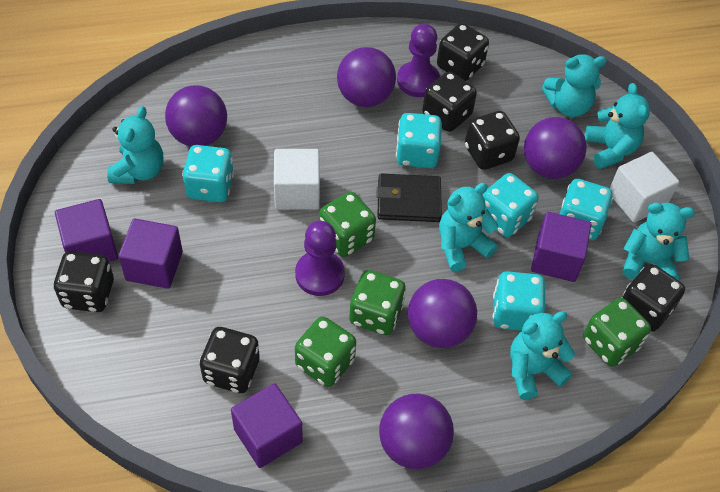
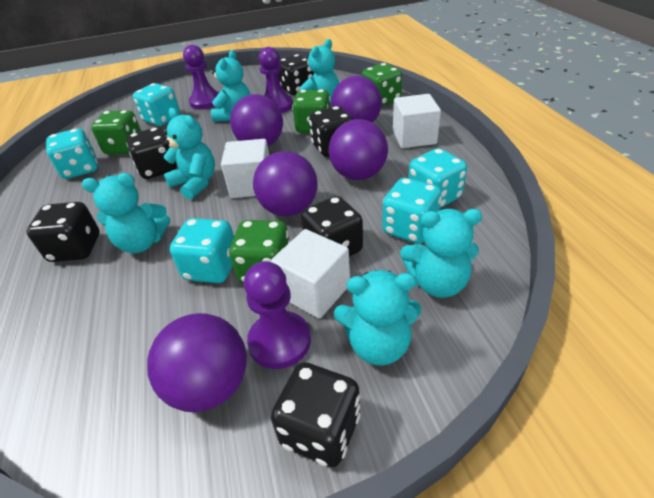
black wallet: [376,173,442,222] = 1 -> none = 0
purple cube: [55,199,118,262] [118,219,183,289] [231,383,303,468] [531,212,591,282] = 4 -> none = 0
purple pawn: [295,221,345,296] [397,24,440,97] = 2 -> [183,45,219,109] [244,261,311,369] [259,47,293,113] = 3
white cube: [274,149,320,210] [609,152,679,223] = 2 -> [221,139,269,198] [271,229,350,319] [393,94,441,148] = 3

